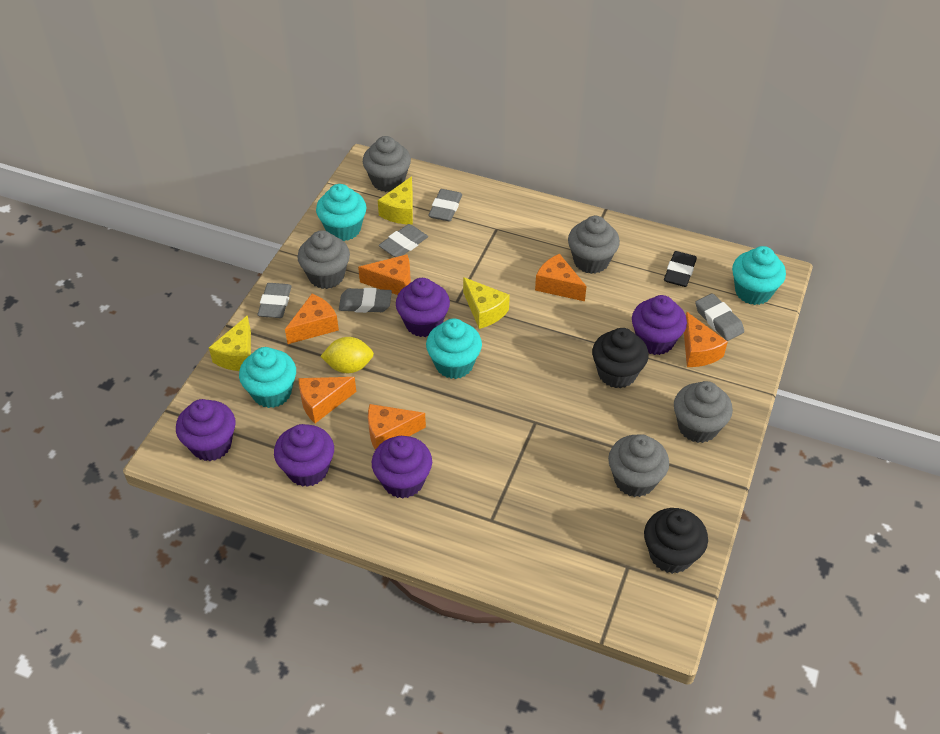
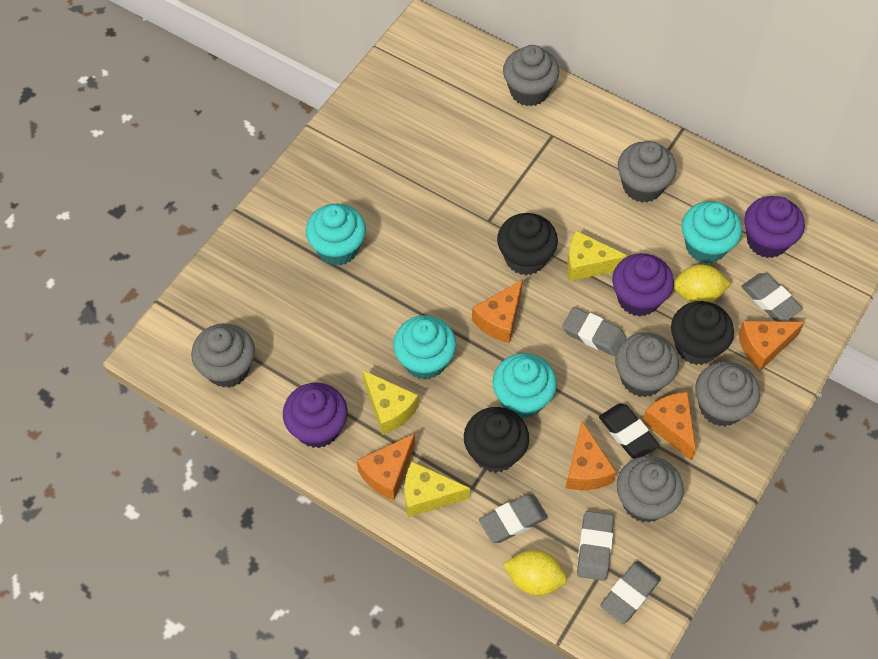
black cupcake: [592,328,649,388] [644,508,708,574] = 2 -> [464,407,529,473] [497,213,558,275] [671,301,734,365] = 3
grey cupcake: [297,230,350,289] [363,136,411,192] [568,216,620,274] [608,434,669,497] [674,381,733,443] = 5 -> [191,323,255,388] [503,45,559,106] [615,333,679,397] [616,456,684,523] [618,141,676,202] [695,362,760,427] = 6
orange cheese: [285,294,339,344] [299,377,356,423] [358,254,411,295] [368,404,426,450] [535,254,587,301] [684,312,728,367] = 6 -> [357,434,415,500] [472,279,523,343] [566,421,616,490] [642,392,696,461] [738,321,805,372] = 5
purple cupcake: [176,399,235,461] [274,424,334,487] [372,436,432,499] [396,278,450,337] [632,295,687,355] = 5 -> [283,383,348,448] [612,253,674,317] [744,196,805,258] = 3
yellow lemon: [320,337,374,373] = 1 -> [503,550,567,596] [674,264,731,303] = 2

